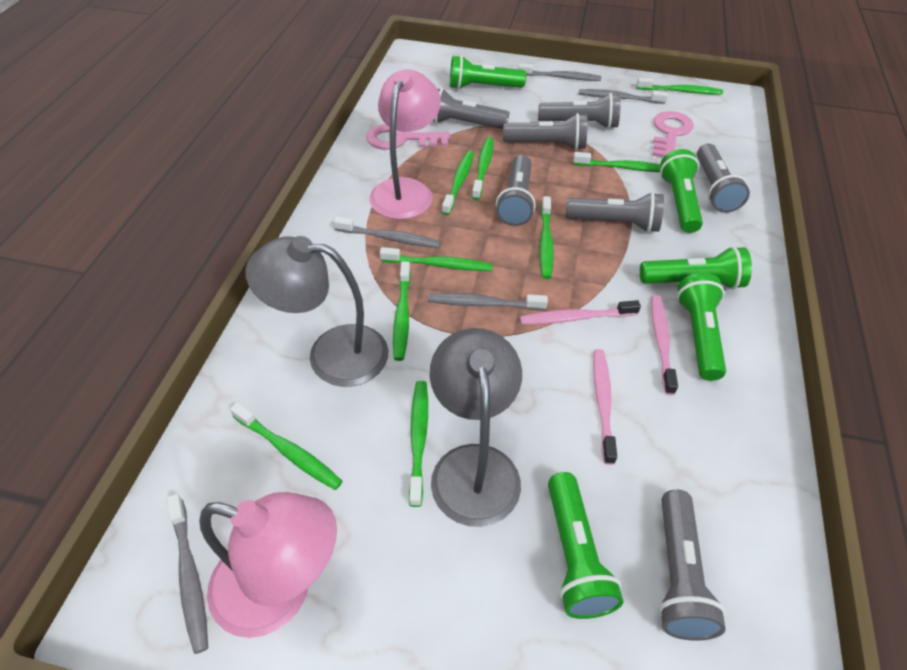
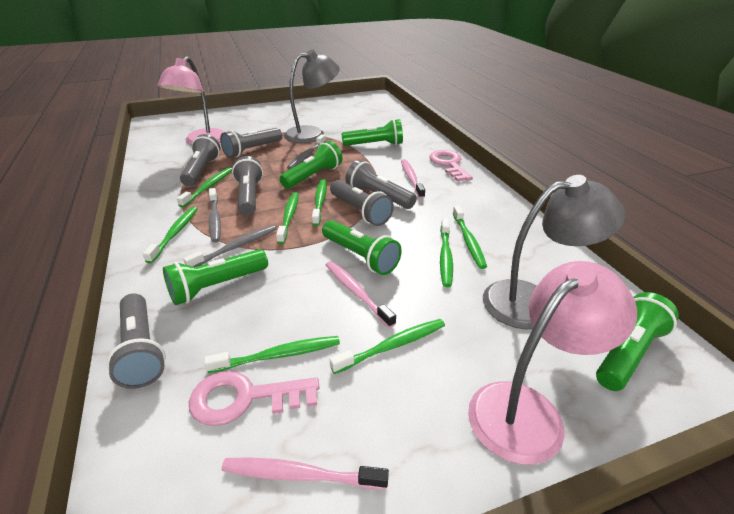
green toothbrush: [230,403,343,490] [380,247,493,271] [393,261,411,361] [409,381,428,507] [442,151,474,215] [472,137,494,200] [540,196,554,279] [573,152,661,172] [636,77,723,95] = 9 -> [143,207,198,264] [177,167,232,208] [204,336,340,373] [276,192,299,244] [312,179,327,226] [330,319,445,374] [440,218,453,287] [453,205,487,269] = 8
grey flashlight: [433,88,510,129] [496,155,536,226] [503,113,588,150] [538,93,621,129] [566,192,664,233] [658,490,726,641] [697,144,750,213] = 7 -> [107,293,166,389] [180,134,220,186] [220,128,282,158] [232,156,263,216] [330,180,394,226] [345,160,417,209] = 6
grey toothbrush: [167,494,208,654] [334,217,441,248] [428,293,548,310] [518,63,601,81] [579,89,668,104] = 5 -> [183,225,277,267] [209,188,221,243] [287,134,326,169] = 3

